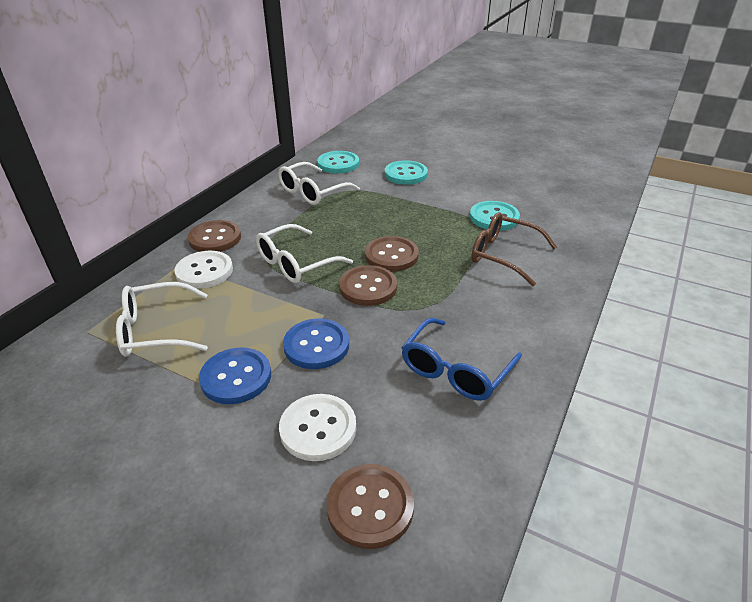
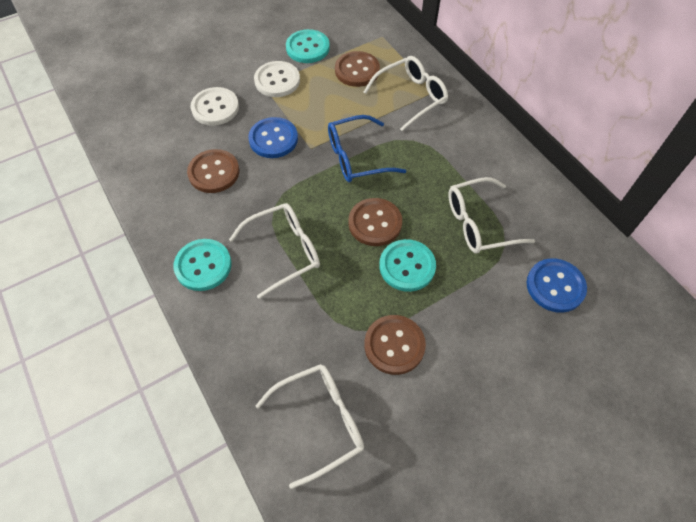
brown glasses: [471,212,557,286] = 1 -> none = 0
white glasses: [116,282,208,357] [256,224,353,283] [278,162,360,205] = 3 -> [229,203,320,299] [256,364,364,489] [364,56,448,131] [448,177,535,253] = 4

